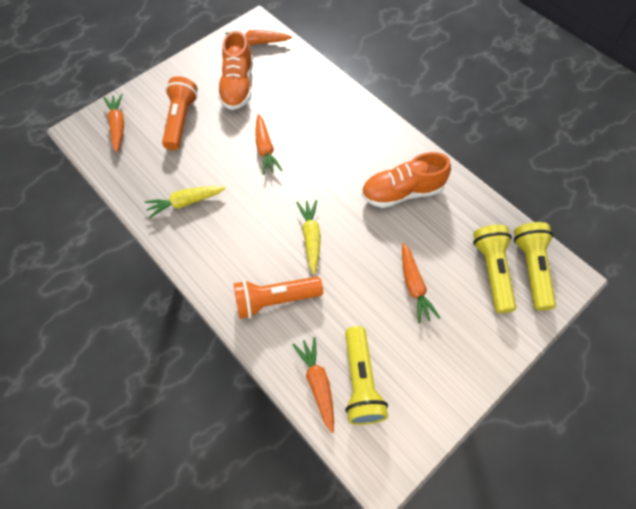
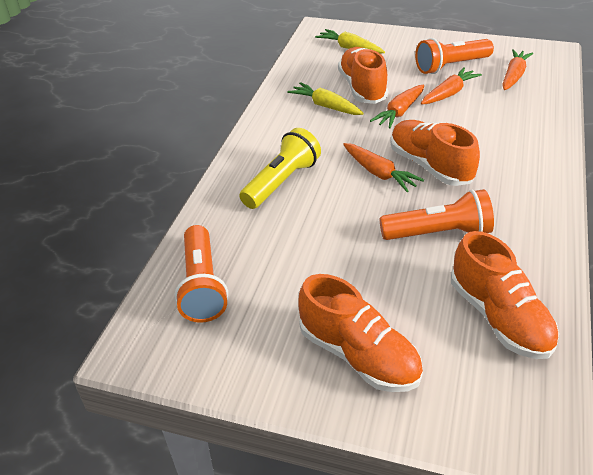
orange carrot: [104,94,124,152] [225,30,292,45] [255,114,283,175] [293,337,334,433] [402,243,440,324] = 5 -> [343,143,424,192] [370,84,424,128] [421,67,482,104] [502,49,533,90] = 4
orange flashlight: [162,76,198,150] [234,276,323,319] = 2 -> [174,225,228,323] [380,189,494,240] [415,38,494,74] = 3
orange shoe: [217,31,253,110] [361,152,451,208] = 2 -> [298,274,423,392] [338,47,388,104] [390,120,480,186] [451,231,559,359] = 4
yellow flashlight: [345,326,388,425] [473,225,516,313] [514,222,556,310] = 3 -> [239,128,321,209] = 1

